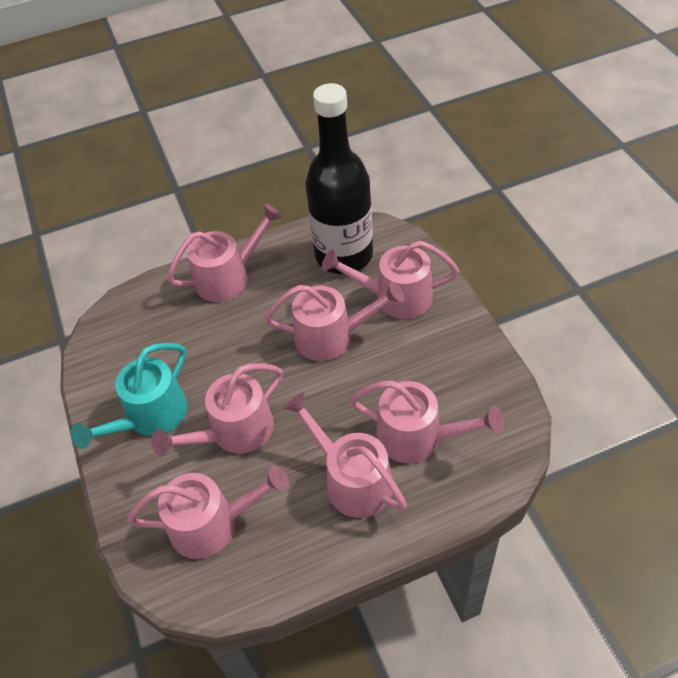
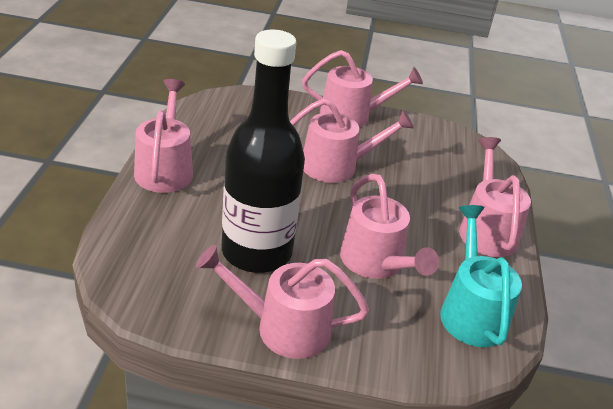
pink watering can: [127,465,289,559] [152,364,283,456] [167,204,283,302] [264,282,404,361] [283,392,407,518] [322,241,459,319] [350,380,504,463] = 7 -> [134,79,193,193] [196,245,369,359] [290,98,414,183] [302,50,423,127] [340,174,439,279] [459,137,531,257] = 6

